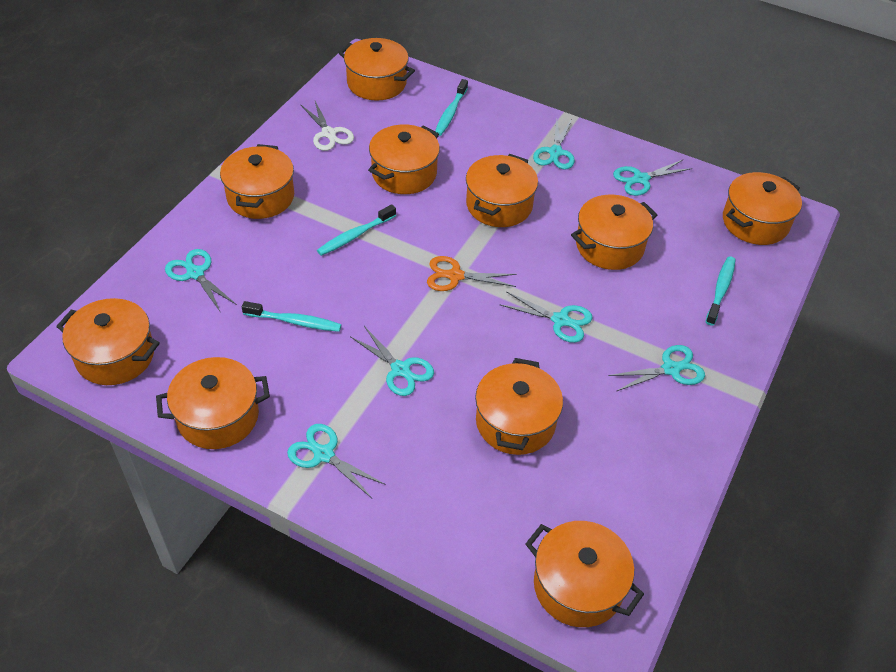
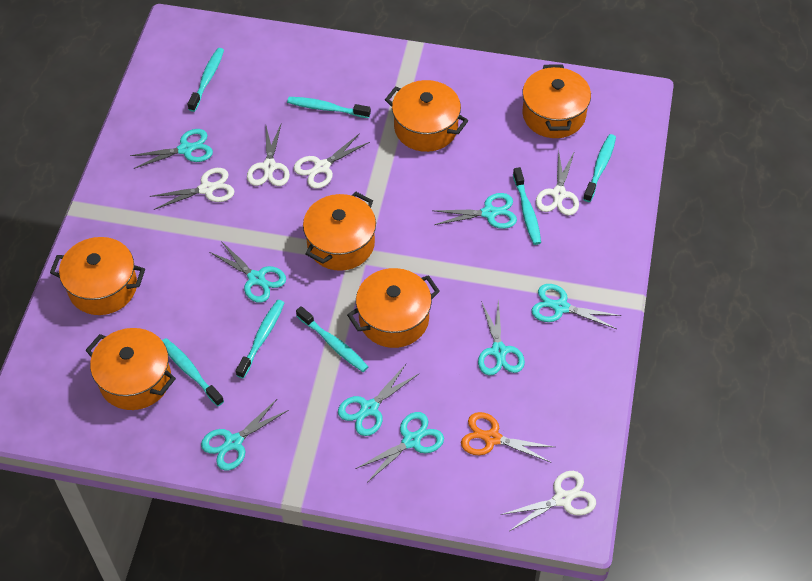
orange pot: [56,298,160,385] [156,357,270,449] [220,144,294,219] [338,38,415,101] [368,125,440,194] [466,154,538,227] [475,358,563,455] [526,521,644,627] [571,195,657,270] [723,172,802,245] = 10 -> [50,237,145,315] [85,328,176,410] [303,192,376,271] [347,268,440,348] [385,80,469,152] [522,64,591,138] = 6
turquoise scissors: [165,249,237,313] [287,424,386,498] [350,326,434,396] [499,291,593,343] [533,119,575,170] [608,345,705,391] [613,160,692,196] = 7 -> [130,129,213,169] [201,399,289,470] [209,241,286,303] [338,364,419,436] [356,412,444,482] [432,193,517,229] [478,298,525,376] [531,284,621,329] = 8
turquoise toothbrush: [242,301,342,332] [317,204,396,256] [435,79,468,136] [706,256,736,326] = 4 -> [162,338,224,406] [188,48,224,112] [236,300,284,379] [287,97,371,118] [296,306,368,372] [513,167,541,245] [583,134,616,202] = 7
white scissors: [301,101,354,151] = 1 -> [150,168,235,210] [247,125,290,186] [294,133,370,189] [501,471,596,531] [536,150,579,216] = 5

